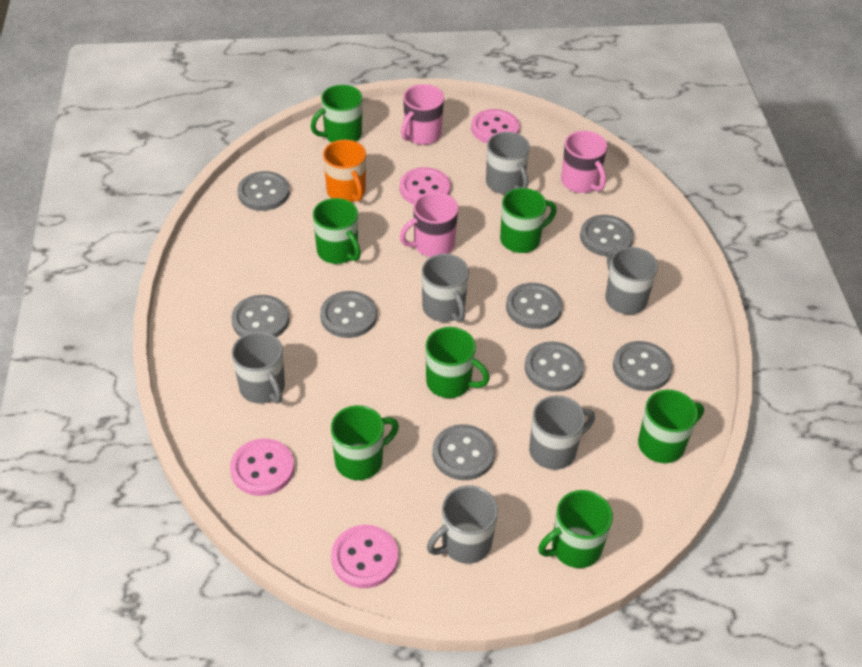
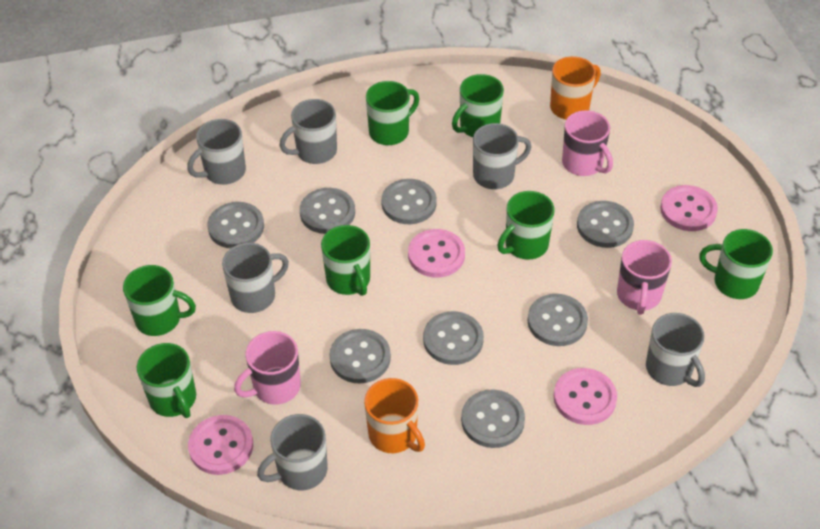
orange mug: [323,140,366,202] = 1 -> [364,378,425,453] [550,56,601,119] = 2

